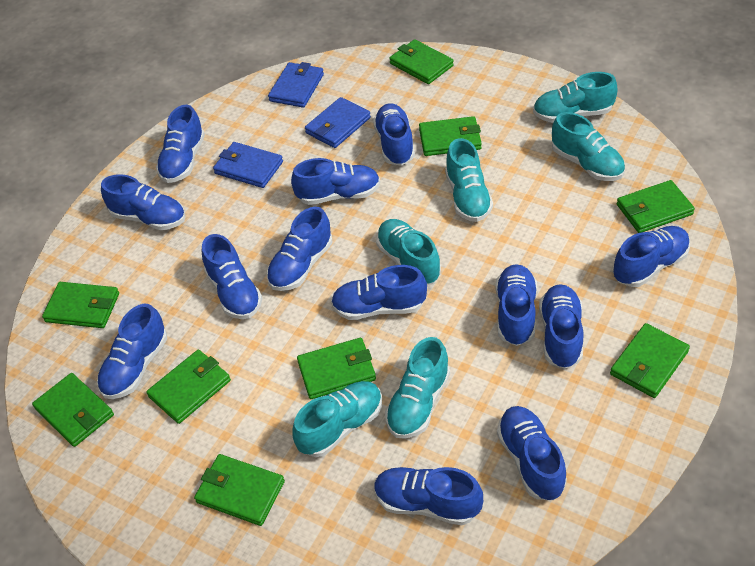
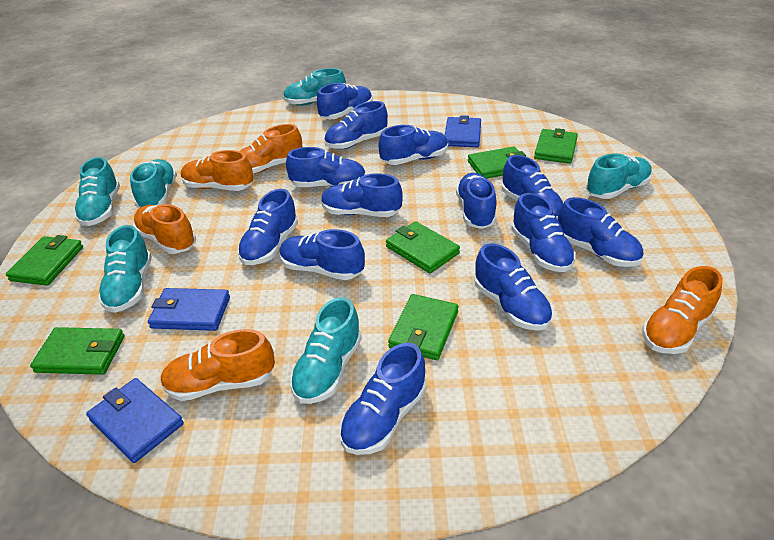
green wallet: [32,373,114,447] [42,282,119,328] [146,350,231,424] [194,454,285,526] [297,338,376,399] [389,39,454,84] [419,116,482,156] [610,323,690,398] [617,180,695,233] = 9 -> [6,235,83,286] [30,327,125,375] [386,221,460,273] [388,294,458,360] [468,146,526,179] [534,128,578,164] = 6
orange shoe: none = 0 -> [133,204,196,254] [160,329,275,401] [181,150,253,191] [240,124,302,174] [642,266,723,354] = 5

